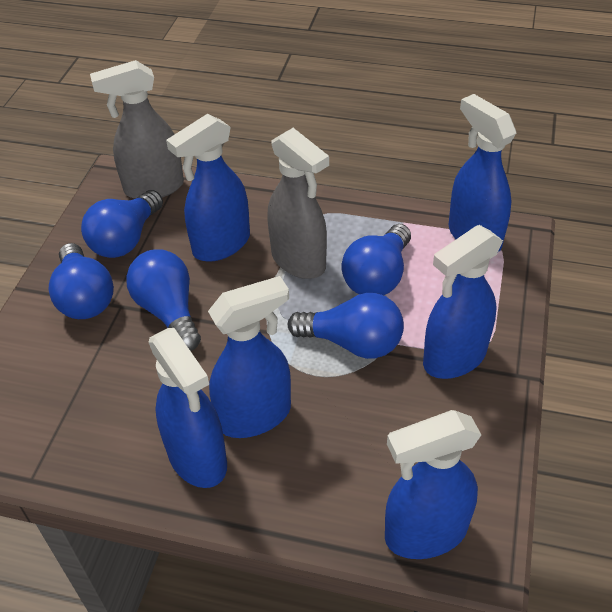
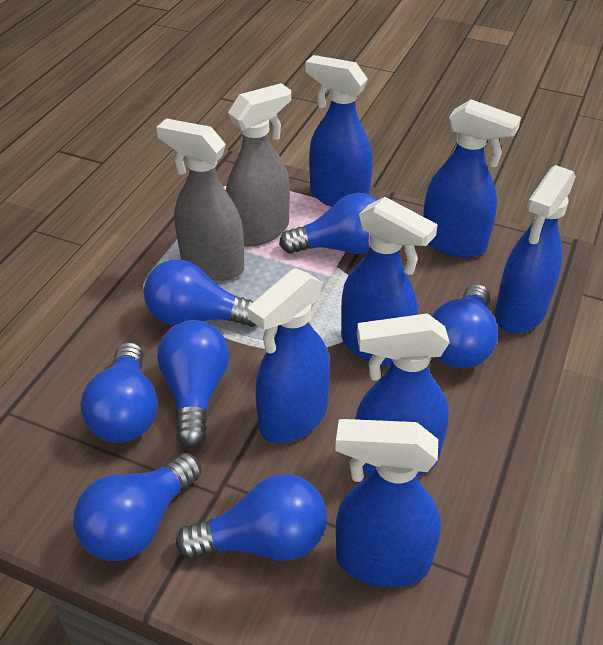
blue light bulb: [49,243,114,319] [81,190,163,258] [126,250,201,351] [288,293,404,359] [342,224,411,295] = 5 -> [73,453,201,561] [80,342,158,443] [144,259,256,327] [157,320,229,448] [176,474,327,561] [279,193,378,254] [432,284,498,368] = 7
blue spray bottle: [148,328,227,488] [166,114,250,262] [208,276,291,438] [385,410,481,559] [423,225,503,379] [449,94,516,252] = 6 -> [247,268,330,443] [305,55,372,207] [335,419,441,588] [341,197,438,366] [355,314,450,476] [423,99,521,258] [495,165,576,333] = 7

